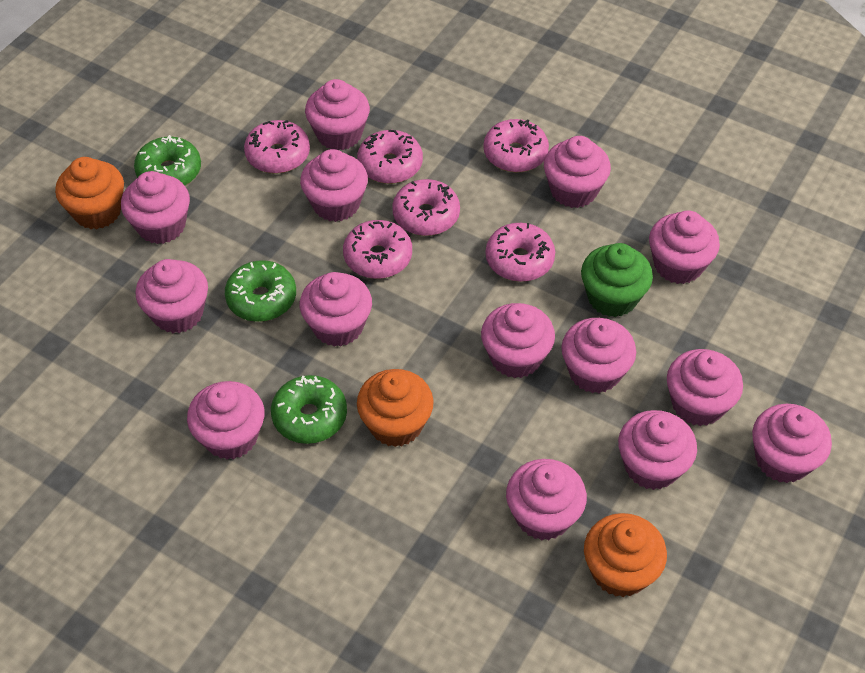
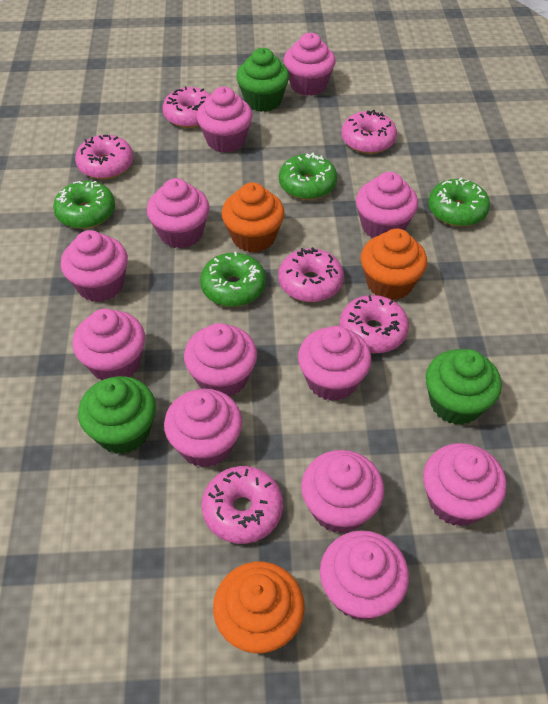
green cupcake: [581,243,653,317] = 1 -> [78,376,156,454] [236,48,289,112] [426,349,502,425] = 3
green donut: [134,135,201,186] [225,260,296,322] [271,375,347,444] = 3 -> [53,181,115,229] [200,252,266,307] [279,153,337,200] [428,177,490,227] = 4
pink cupcake: [121,171,190,244] [135,259,208,333] [187,381,265,459] [300,149,368,222] [300,272,372,347] [305,79,370,150] [481,303,555,378] [506,459,587,540] [544,136,611,208] [561,318,636,393] [618,410,697,490] [649,210,720,284] [667,349,743,426] [752,404,832,483] = 14 -> [61,230,128,302] [72,309,145,380] [147,178,210,248] [164,389,242,467] [184,323,257,397] [197,87,253,153] [284,33,336,96] [298,326,372,401] [301,450,384,533] [320,530,409,620] [356,172,418,238] [423,443,506,526] = 12

